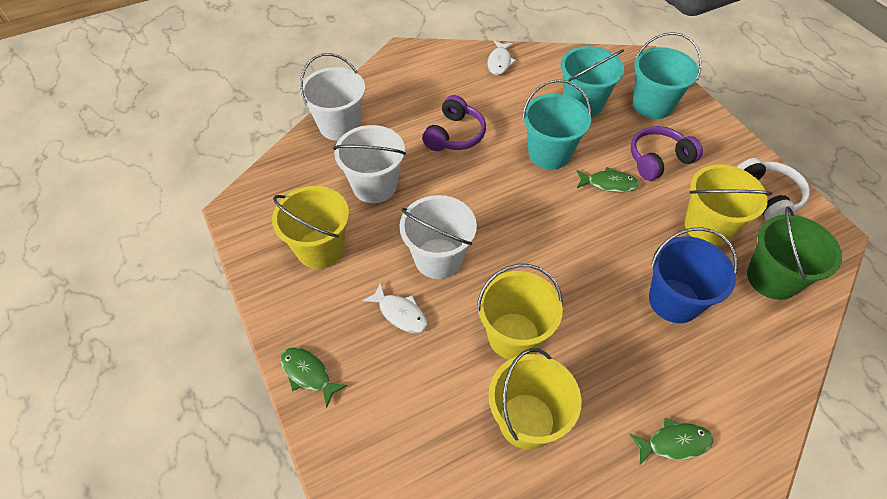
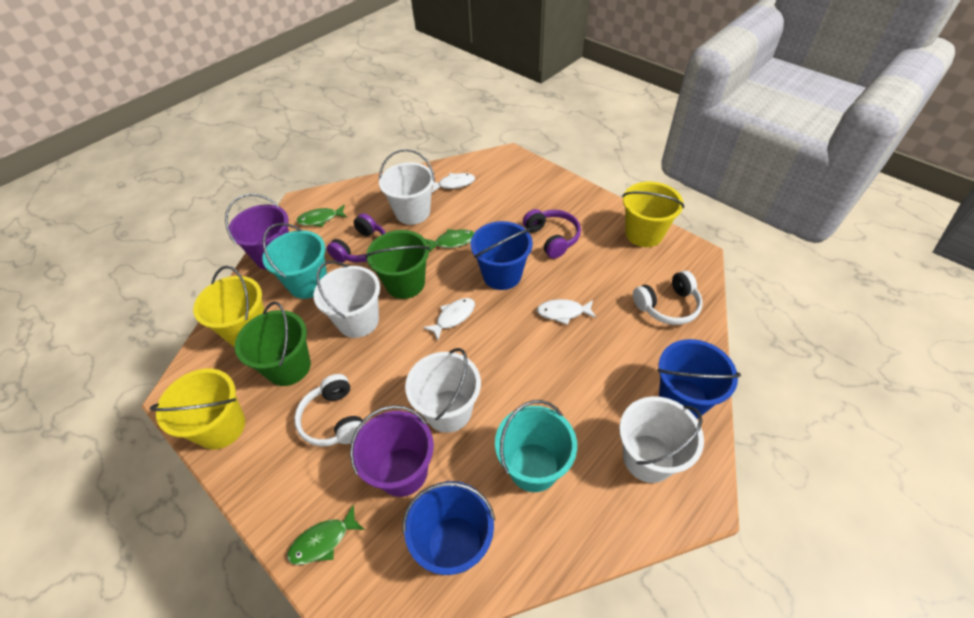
blue bucket: [649,227,738,323] = 1 -> [403,481,495,575] [470,221,533,290] [657,339,741,419] = 3
green bucket: [747,207,842,300] = 1 -> [235,302,311,386] [365,230,430,299] = 2
purple bucket: none = 0 -> [225,194,289,270] [350,405,434,497] = 2
turquoise bucket: [522,79,591,169] [560,46,624,117] [633,32,702,119] = 3 -> [262,223,327,299] [495,400,577,492] = 2
white bucket: [300,53,365,141] [333,125,406,203] [400,195,477,279] = 3 -> [314,261,380,338] [379,149,435,225] [405,348,481,433] [619,396,704,483] = 4
white fish: [362,283,428,333] [487,40,516,75] = 2 -> [423,298,475,340] [431,173,475,193] [537,299,596,325] = 3
white headphones: [737,158,810,220] = 1 -> [294,374,364,446] [633,271,703,325] = 2
yellow bucket: [272,186,349,269] [477,264,563,359] [488,349,582,449] [685,164,772,246] = 4 -> [150,368,245,450] [193,266,264,347] [622,182,684,247] = 3

